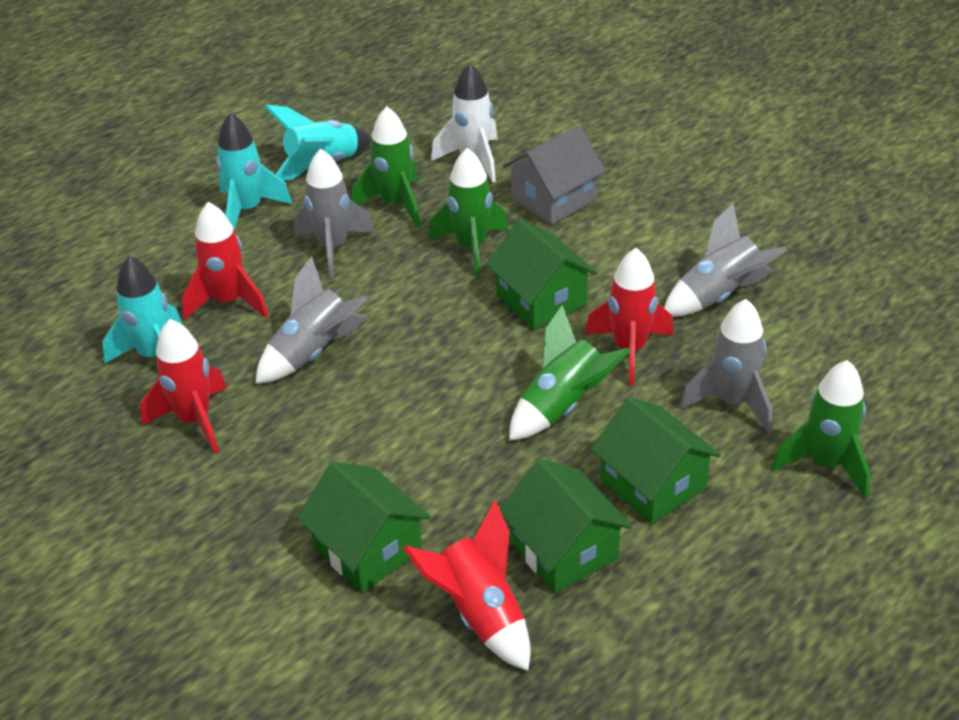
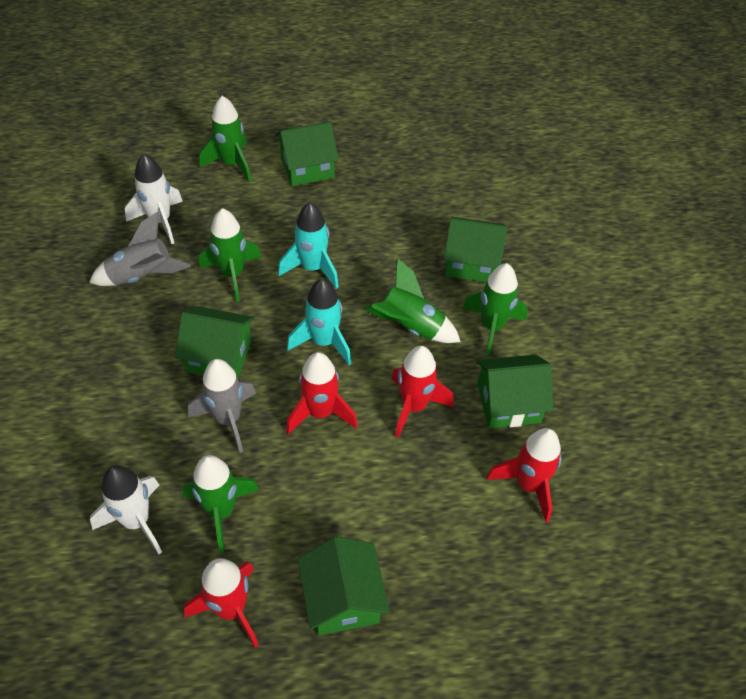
green house: [297,462,431,592] [486,219,597,330] [499,459,632,593] [591,397,721,524] = 4 -> [175,306,254,378] [275,122,339,186] [298,536,390,636] [444,217,507,282] [477,355,553,428] = 5
green rocket: [352,106,420,227] [428,148,509,277] [509,305,630,440] [771,360,871,499] = 4 -> [182,455,259,553] [199,96,251,182] [199,208,262,302] [364,258,461,343] [463,263,528,357] = 5
grey house: [503,126,605,225] = 1 -> none = 0
grey rocket: [255,256,368,384] [294,149,375,278] [664,203,787,317] [680,299,772,433] = 4 -> [89,211,191,286] [188,359,256,453] = 2
turquoise rocket: [102,256,182,363] [216,113,292,229] [265,105,372,181] = 3 -> [278,202,339,289] [287,279,351,365] = 2
white rocket: [431,63,498,183] = 1 -> [90,465,162,554] [125,154,183,244] = 2

